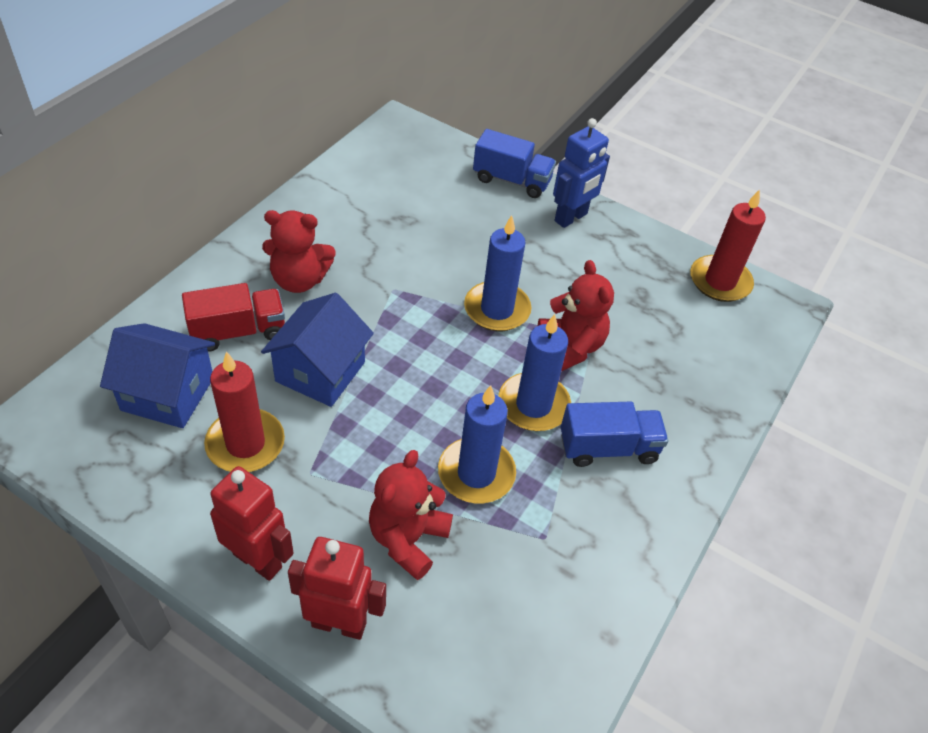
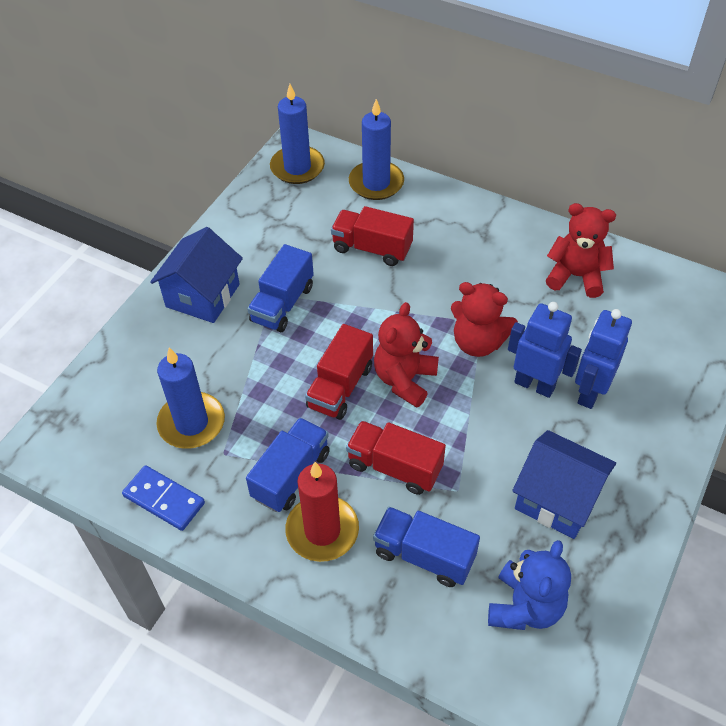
blue domino: none = 0 -> [122,465,205,531] = 1
blue robot: [553,118,610,228] = 1 -> [508,302,582,398] [575,309,632,409] = 2
blue teddy bear: none = 0 -> [488,540,571,630] = 1
blue truck: [473,129,556,198] [561,401,669,467] = 2 -> [246,418,330,512] [247,244,314,332] [373,507,480,587] = 3
red candle: [204,351,285,472] [690,189,766,302] = 2 -> [285,462,359,562] = 1
red robot: [210,466,294,581] [288,537,386,640] = 2 -> none = 0
red truck: [182,283,285,352] = 1 -> [305,324,373,420] [331,206,414,266] [346,421,446,495] = 3

